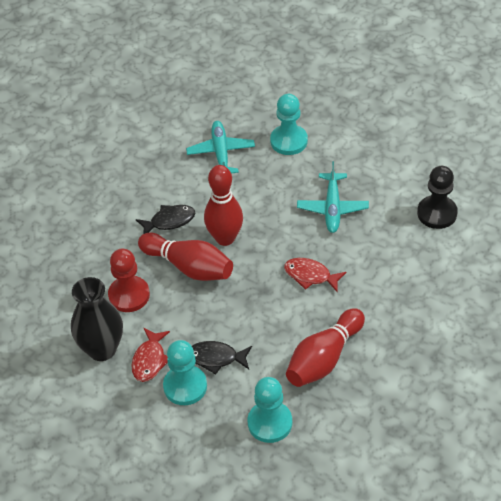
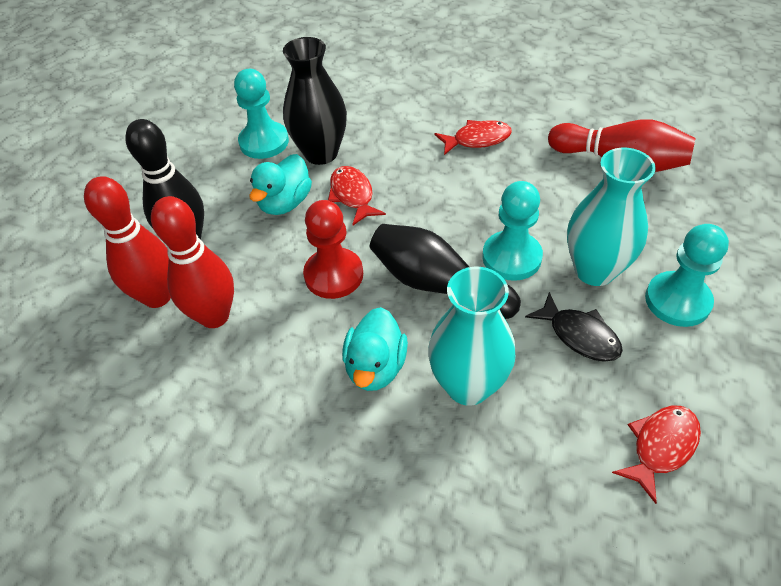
black bowling pin: none = 0 -> [125,119,204,239] [370,224,521,319] = 2
black fish: [136,205,195,234] [192,341,252,374] = 2 -> [525,292,623,362] = 1
black pawn: [417,166,458,229] = 1 -> none = 0
red fish: [132,328,170,382] [284,258,347,293] = 2 -> [328,166,386,225] [435,120,512,155] [612,406,701,504] = 3
turquoise duck: none = 0 -> [249,154,312,215] [342,307,408,391] = 2
turquoise plane: [186,121,255,173] [297,161,369,233] = 2 -> none = 0
turquoise vase: none = 0 -> [428,267,516,406] [567,148,656,286] = 2

